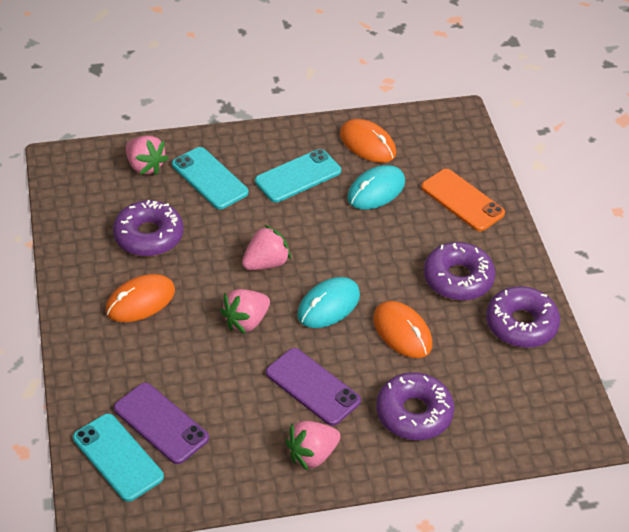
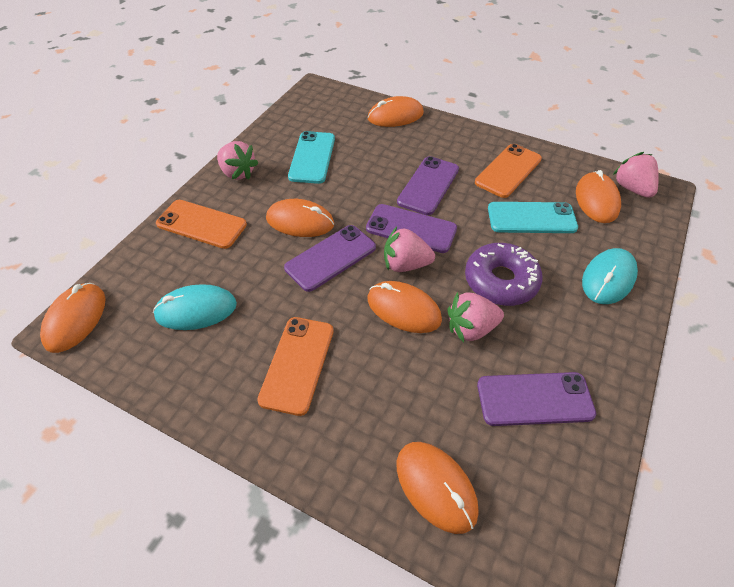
orange mouse: [106,274,175,322] [340,119,396,163] [373,301,432,358] = 3 -> [40,283,106,353] [266,199,334,237] [367,281,442,333] [368,96,424,127] [397,442,479,534] [576,170,621,223] = 6
orange phone: [421,169,505,231] = 1 -> [156,200,247,249] [257,317,334,416] [475,144,542,198] = 3
purple donut: [113,200,183,257] [376,372,454,440] [423,242,495,301] [486,286,560,348] = 4 -> [465,243,543,306] = 1
purple phone: [114,383,209,464] [266,348,361,426] = 2 -> [284,225,376,292] [366,204,457,253] [397,156,459,215] [477,372,596,426] = 4
turquoise phone: [73,414,164,502] [172,147,249,209] [255,149,341,202] = 3 -> [288,131,335,184] [488,202,578,233] = 2

